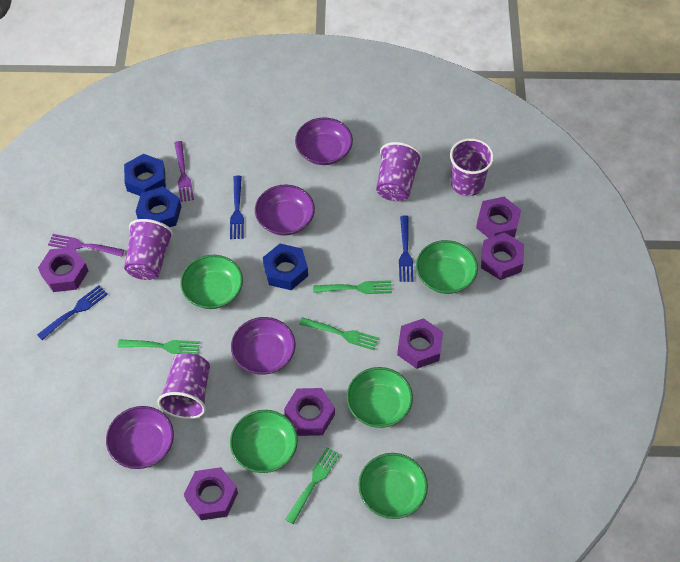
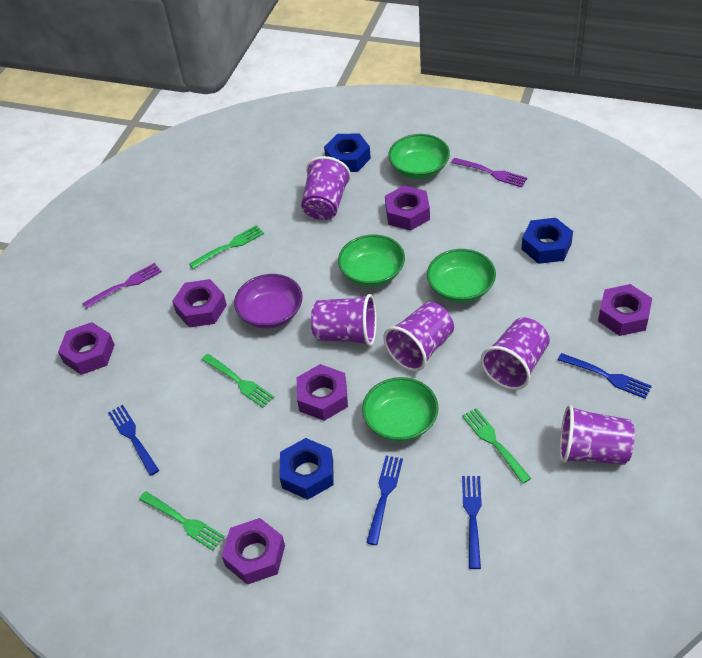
blue fork: [37,285,108,340] [230,176,244,239] [399,215,414,282] = 3 -> [108,405,159,476] [366,456,403,545] [462,476,482,569] [558,353,652,399] = 4
green bowl: [180,255,243,309] [230,410,298,473] [347,367,413,428] [358,453,428,519] [416,240,478,294] = 5 -> [338,235,405,287] [362,377,439,442] [388,134,450,179] [427,249,496,303] = 4
purple bowl: [106,406,174,469] [231,317,295,375] [255,185,315,236] [295,117,353,165] = 4 -> [234,274,303,329] = 1
purple cup: [124,219,173,280] [157,353,210,419] [376,142,422,201] [450,138,494,196] = 4 -> [301,156,351,220] [311,294,377,346] [383,302,454,371] [481,317,550,390] [560,405,635,465] = 5

